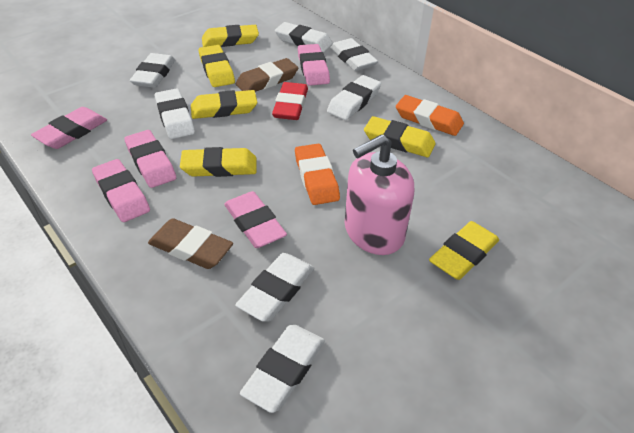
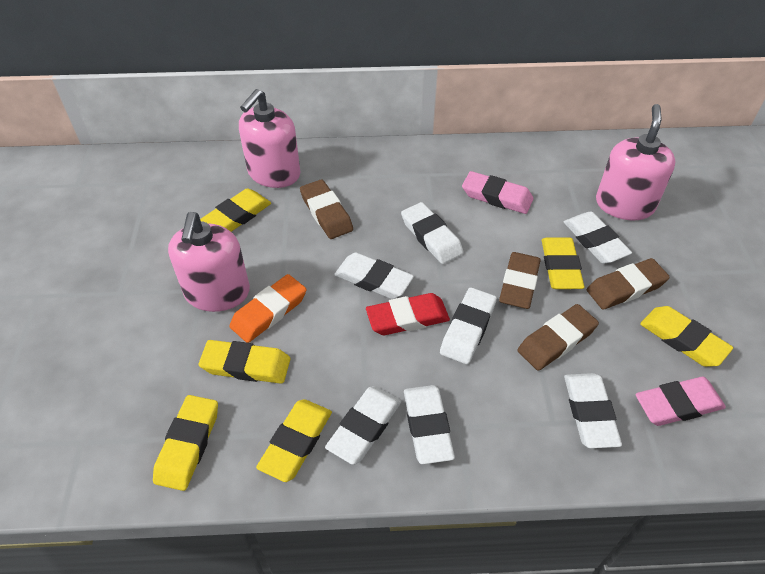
brown eraser: [148,218,233,269] [236,58,298,92] = 2 -> [300,179,353,239] [499,252,541,309] [517,304,599,371] [587,258,670,310] = 4
orange eraser: [295,144,340,205] [396,95,464,136] = 2 -> [229,274,307,343] = 1
pink eraser: [31,107,107,149] [92,159,150,222] [124,130,176,188] [224,191,287,248] [298,44,330,86] = 5 -> [462,171,534,214] [635,377,726,426] = 2
pink soap dispenser: [345,134,414,255] = 1 -> [168,212,250,312] [239,89,300,188] [596,104,676,220] = 3

